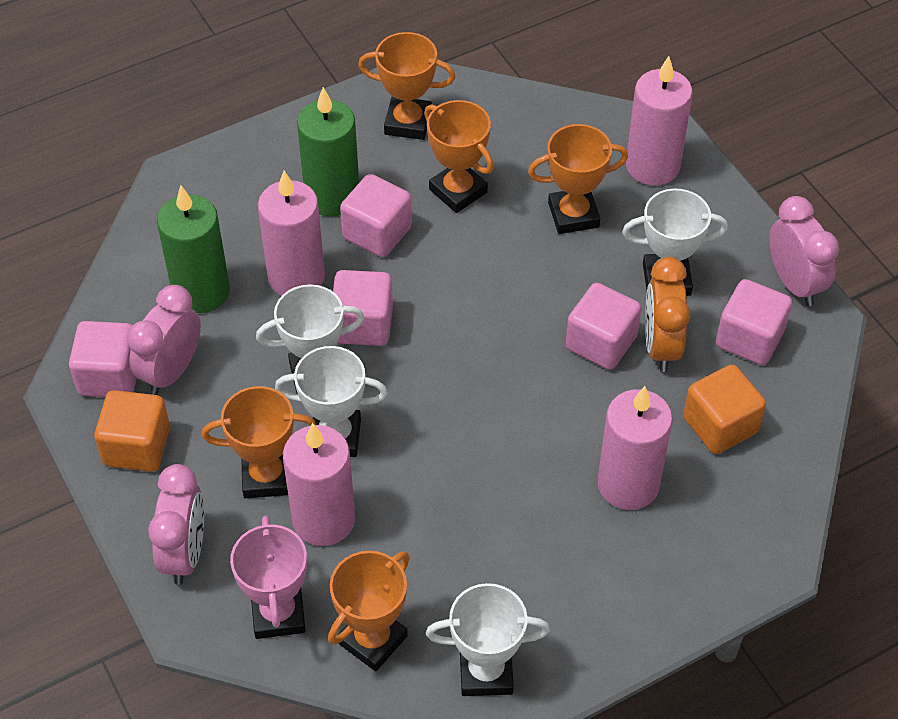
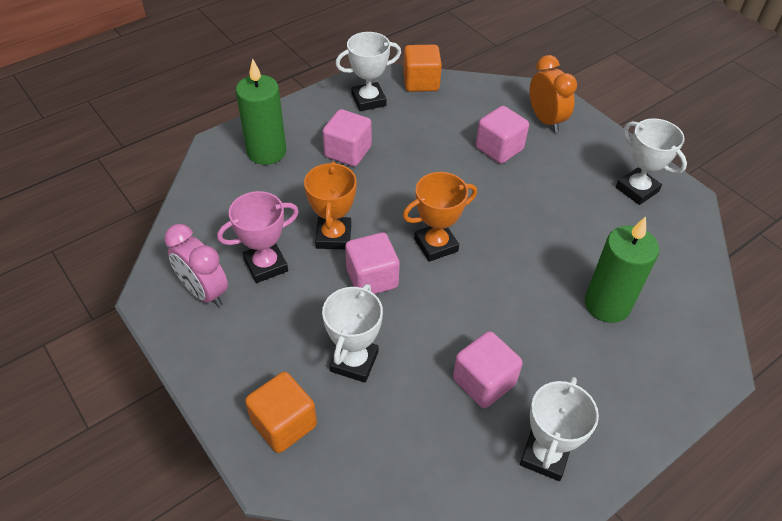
orange trophy: [202,386,316,498] [328,551,410,671] [358,32,455,140] [424,100,494,213] [528,124,628,234] = 5 -> [304,161,357,249] [403,172,477,262] = 2
pink candle: [258,171,325,296] [283,423,355,546] [598,386,673,510] [626,56,693,186] = 4 -> none = 0
pink clock: [127,285,201,395] [148,464,204,585] [769,196,839,306] = 3 -> [164,224,228,307] = 1
pink cube: [69,321,137,397] [333,270,393,346] [340,174,412,257] [566,283,642,370] [716,279,792,365] = 5 -> [322,109,372,167] [345,232,400,294] [453,331,523,408] [476,106,529,164] = 4

